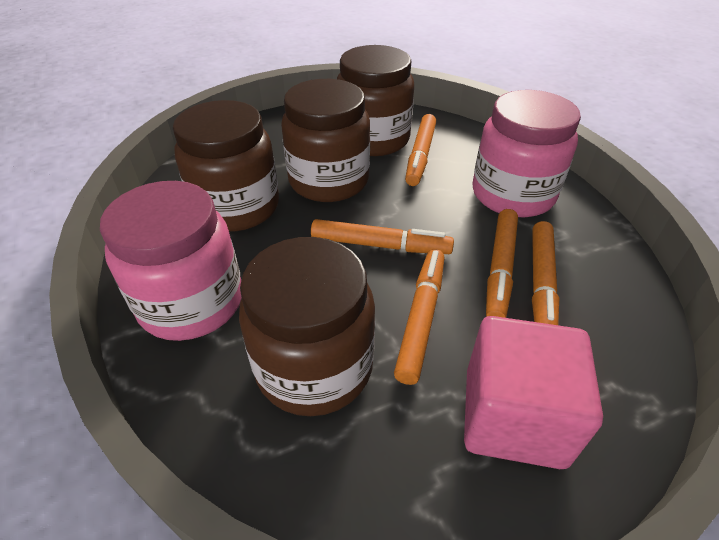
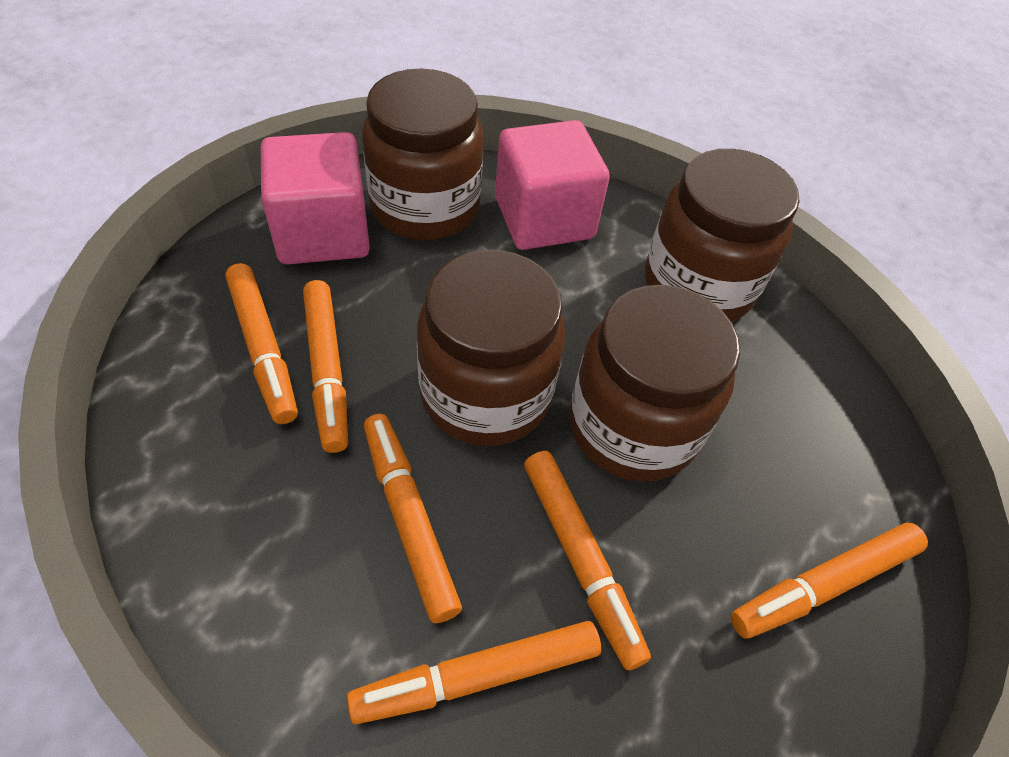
orange marker: [311,219,454,254] [394,249,444,385] [405,114,436,186] [486,209,518,318] [532,221,559,325] = 5 -> [225,263,298,424] [303,280,348,453] [347,621,601,724] [364,414,462,623] [524,451,651,670] [731,523,928,638] = 6
pink cube: [464,316,603,469] = 1 -> [261,132,370,265] [495,120,610,250] = 2
pink jar: [100,181,242,341] [472,90,581,217] = 2 -> none = 0

